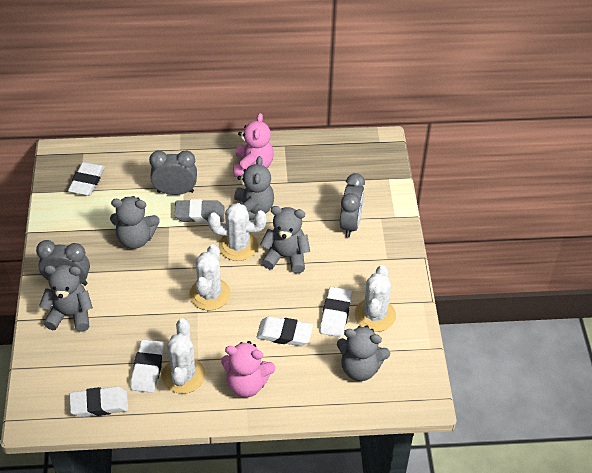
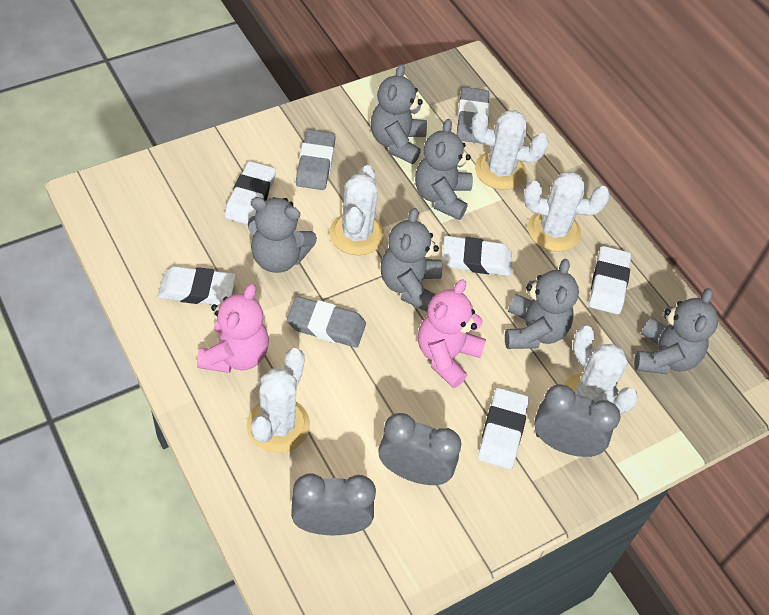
grey eraser: [174,199,225,223] = 1 -> [287,296,366,347] [296,129,336,190] [457,87,490,144] = 3
grey teddy bear: [39,265,93,332] [110,196,159,249] [234,156,274,220] [260,206,310,273] [337,325,390,381] = 5 -> [248,197,317,273] [371,64,427,164] [381,208,442,312] [415,119,473,220] [505,259,579,349] [634,288,718,374] = 6
white cactus: [162,318,205,394] [189,244,231,310] [208,203,267,261] [355,265,396,332] = 4 -> [247,348,310,453] [329,165,385,256] [471,110,549,190] [524,171,610,252] [563,326,638,414] = 5

